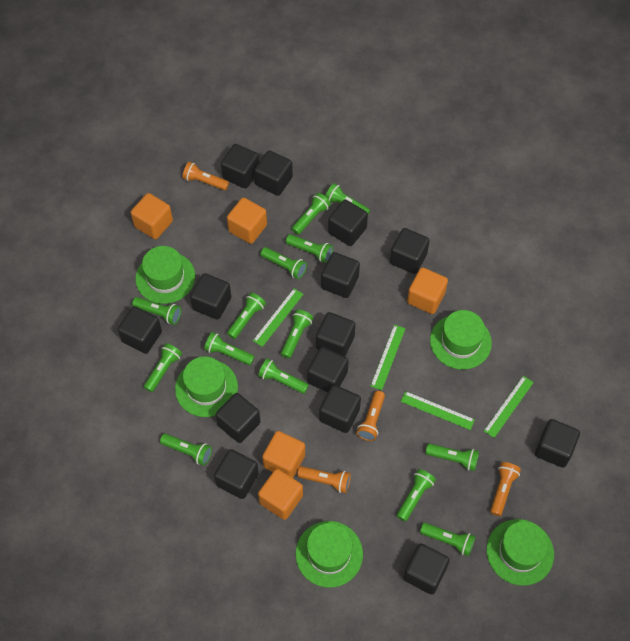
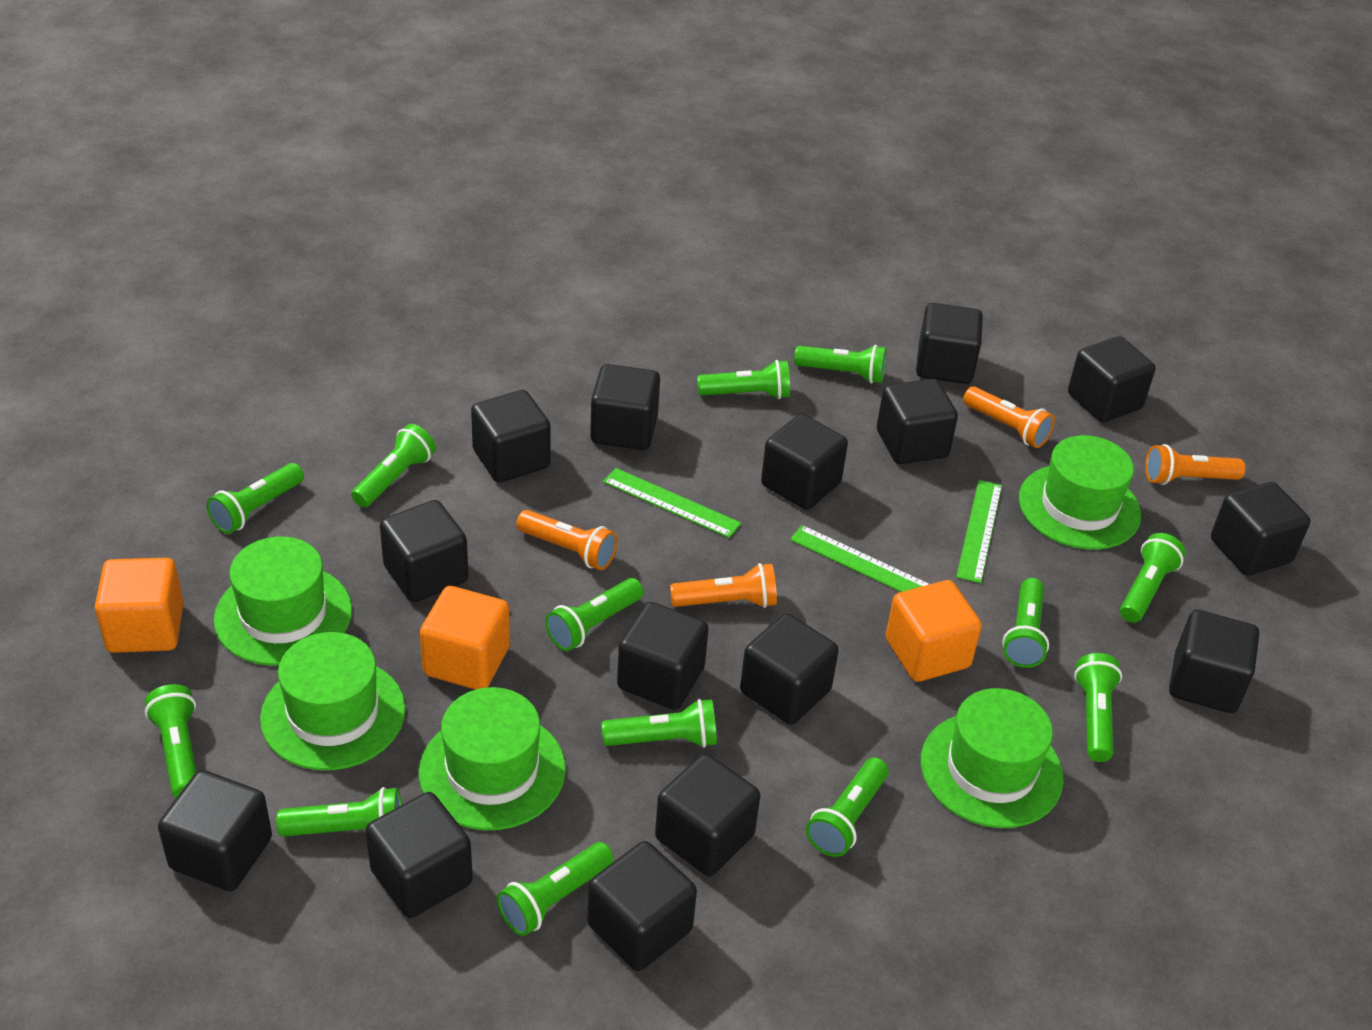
black cube: [118,306,162,354] [190,273,231,320] [214,449,259,499] [216,393,260,443] [221,144,259,189] [254,150,293,196] [307,347,349,392] [316,312,356,356] [319,385,361,433] [321,252,360,298] [328,200,368,246] [390,228,430,274] [403,543,450,595] [535,419,580,468] = 14 -> [158,770,272,891] [365,792,473,918] [380,500,469,602] [471,390,551,483] [587,841,697,971] [590,364,660,450] [617,602,709,710] [655,754,760,876] [740,614,839,725] [761,414,848,510] [877,379,958,464] [916,303,983,384] [1068,336,1156,422] [1169,610,1259,713] [1211,482,1311,576] = 15
green flashlight: [132,297,181,325] [144,343,182,392] [160,434,212,466] [204,332,255,365] [227,293,266,339] [258,359,309,394] [261,247,307,279] [281,309,313,359] [286,234,333,263] [292,193,331,235] [325,183,370,215] [397,469,436,522] [420,523,475,556] [426,443,479,471] = 14 -> [145,684,197,798] [207,463,304,534] [276,787,402,836] [351,424,436,507] [497,842,614,936] [545,578,644,651] [601,699,717,748] [697,360,790,399] [794,345,887,383] [806,757,889,857] [1002,578,1049,668] [1074,653,1122,762] [1120,533,1186,623] = 13
green ruler: [253,288,304,347] [371,325,406,390] [401,391,475,430] [484,376,534,438] = 4 -> [603,468,741,538] [790,525,929,592] [956,480,1002,583] = 3
orange cube: [131,193,173,239] [227,197,267,244] [258,469,303,520] [262,431,305,478] [407,267,448,314] = 5 -> [95,558,184,653] [420,586,510,690] [886,580,982,682] = 3

